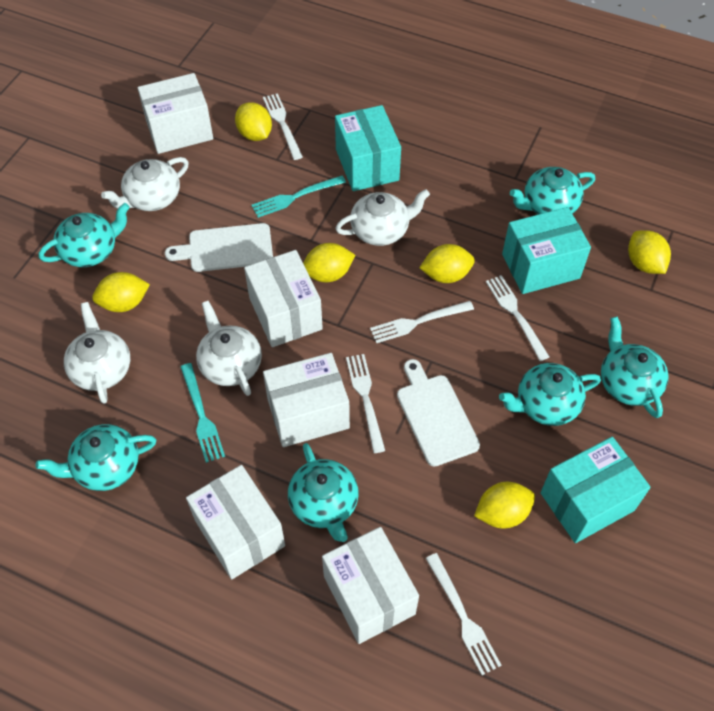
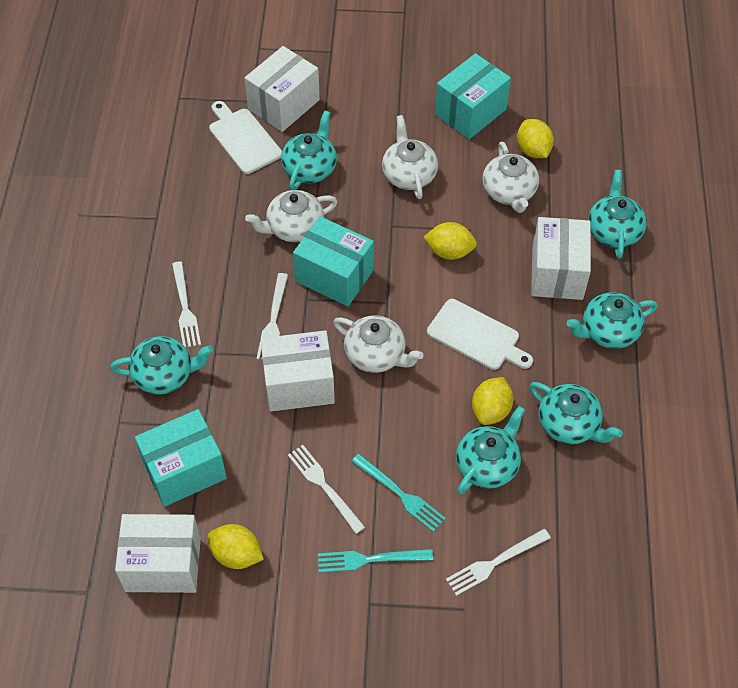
white box: [138,73,213,154] [186,465,285,579] [244,250,323,347] [263,353,350,447] [322,527,419,644] = 5 -> [115,514,201,593] [245,46,320,132] [261,330,335,412] [531,217,591,300] = 4
white fork: [263,93,303,160] [346,354,385,453] [370,301,474,343] [425,553,502,675] [486,275,549,361] = 5 -> [172,261,201,348] [257,273,288,359] [288,445,365,534] [446,529,551,596] = 4
yellow lemon: [92,272,150,312] [235,102,272,141] [303,243,355,282] [419,244,475,283] [474,482,535,528] [628,230,671,274] = 6 -> [207,524,264,569] [423,222,477,260] [472,377,513,425] [517,119,554,158] = 4

